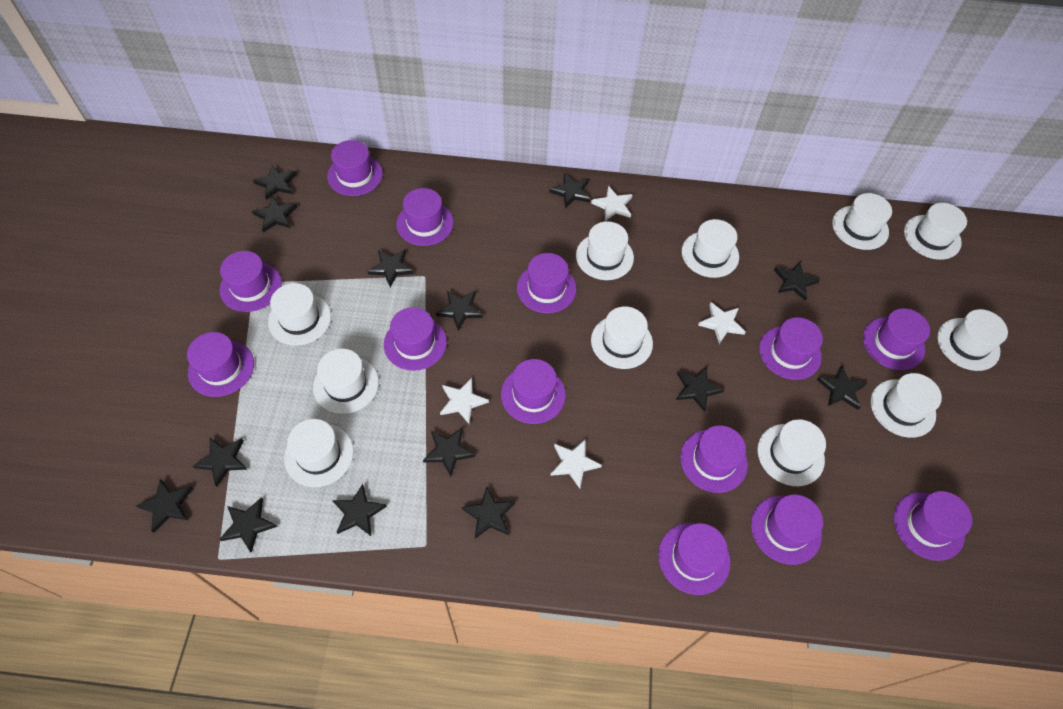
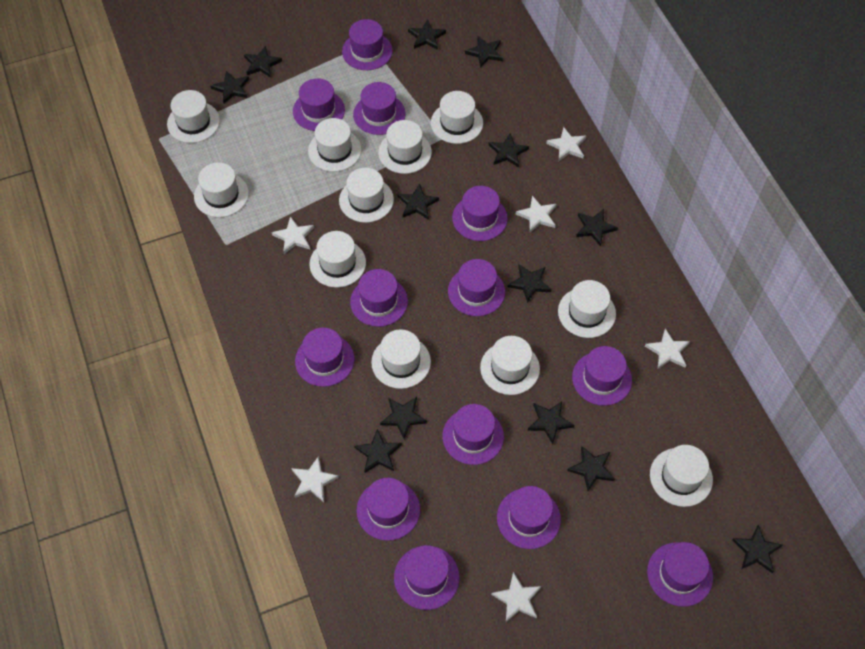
black star: [135,479,193,533] [193,438,248,487] [219,498,277,553] [252,196,297,233] [253,165,297,200] [332,484,387,536] [367,250,414,287] [423,428,475,477] [436,291,483,331] [462,487,515,539] [549,173,590,208] [676,366,724,412] [774,262,819,301] [817,365,867,410] = 14 -> [211,71,249,104] [244,46,282,78] [354,429,402,473] [380,397,427,439] [397,184,439,220] [408,19,446,50] [465,36,503,68] [488,133,529,168] [508,264,551,303] [528,401,575,444] [567,446,615,491] [576,209,618,246] [732,525,783,573] = 13
white star: [440,378,489,424] [550,439,602,489] [591,186,633,221] [698,302,746,344] = 4 -> [272,216,314,254] [292,456,339,502] [491,572,541,622] [516,196,556,232] [546,127,586,161] [645,329,690,369] = 6

